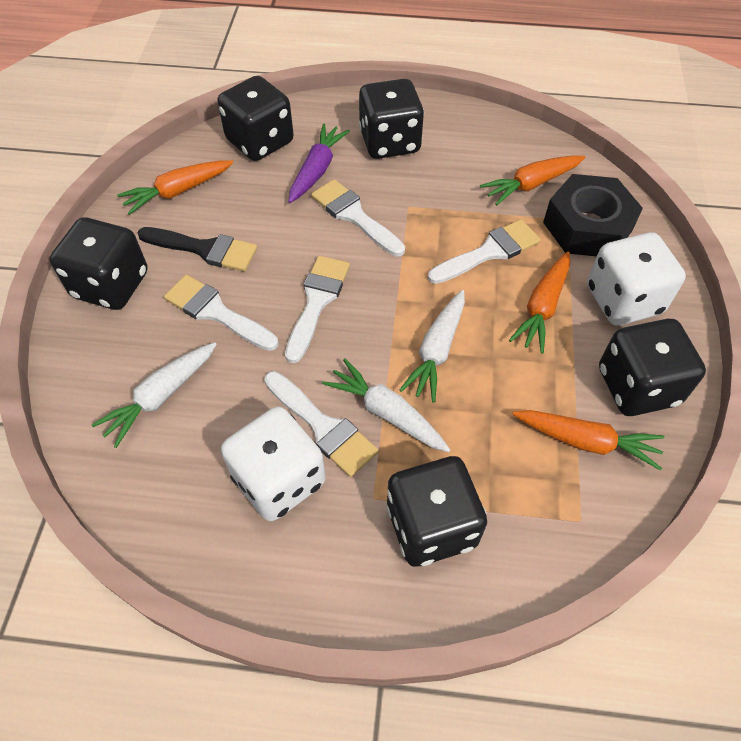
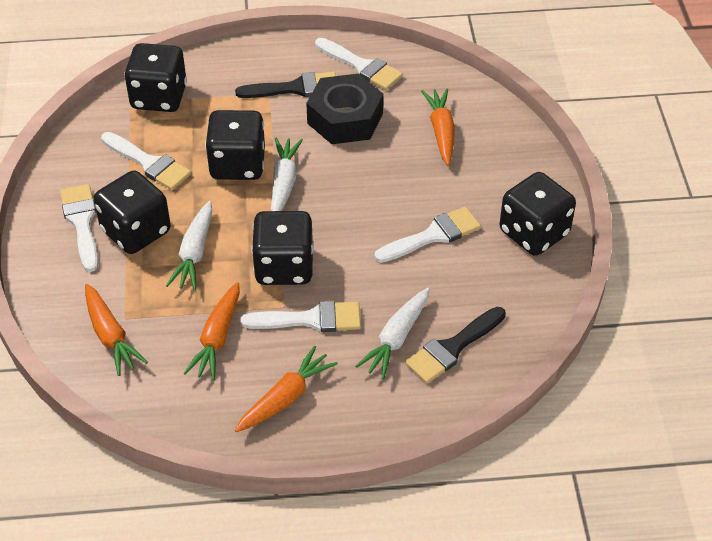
black brush: [137,227,257,271] = 1 -> [235,72,336,98] [405,307,506,383] = 2
purple carrot: [288,123,350,203] = 1 -> none = 0
white dice: [221,407,326,521] [587,232,686,326] = 2 -> none = 0

